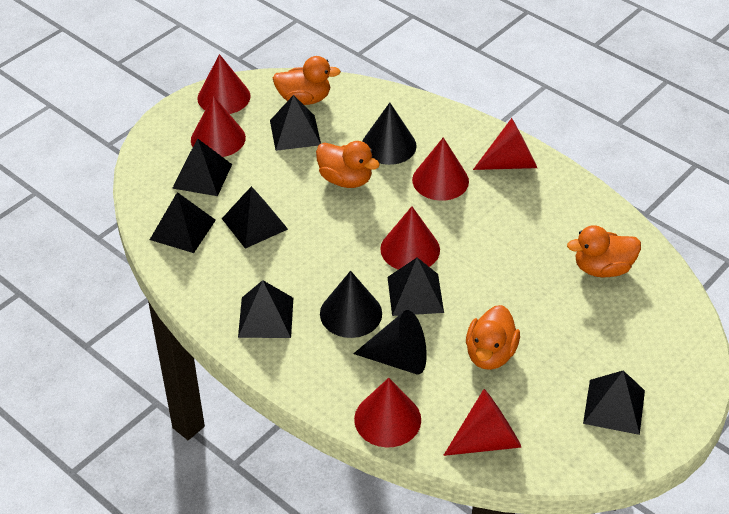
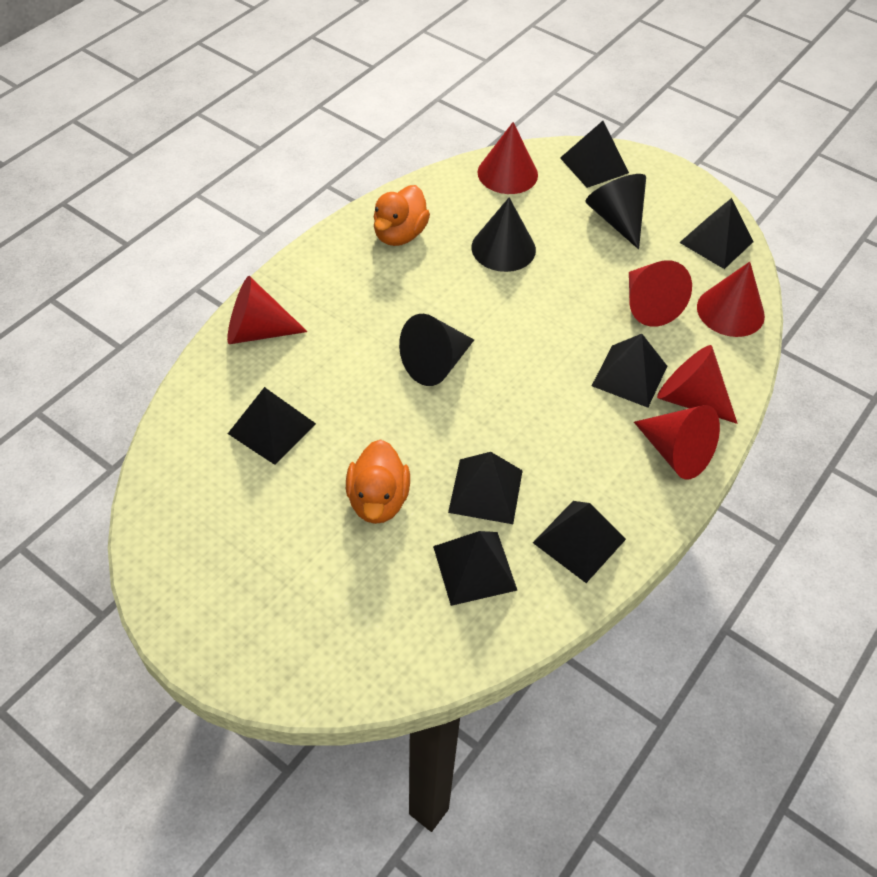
orange duck: [273,56,341,105] [316,141,380,188] [466,305,520,370] [567,225,641,277] = 4 -> [346,439,410,524] [374,185,430,246] = 2
red cone: [191,96,246,157] [197,54,251,114] [354,378,421,447] [380,206,440,270] [412,137,469,201] [443,389,522,456] [473,118,537,170] = 7 -> [227,276,308,344] [478,122,538,194] [629,260,692,327] [634,405,720,479] [657,345,738,424] [697,262,765,337] = 6

